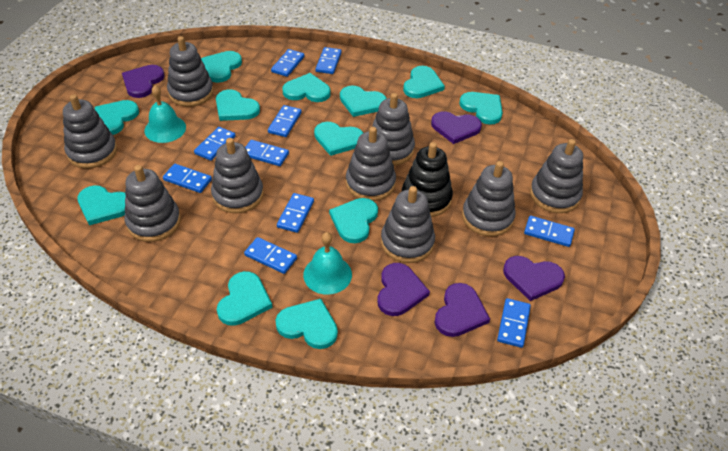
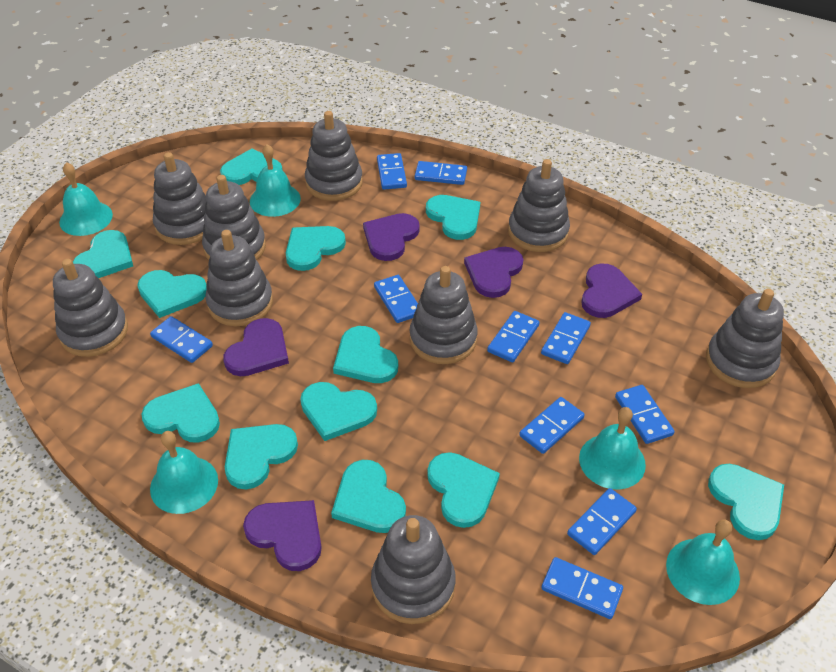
black stacking toy: [402,142,453,217] = 1 -> none = 0
turquoise bell: [144,85,186,143] [303,232,352,295] = 2 -> [59,162,113,236] [150,431,218,514] [250,144,301,217] [579,407,646,490] [666,519,740,605] = 5

